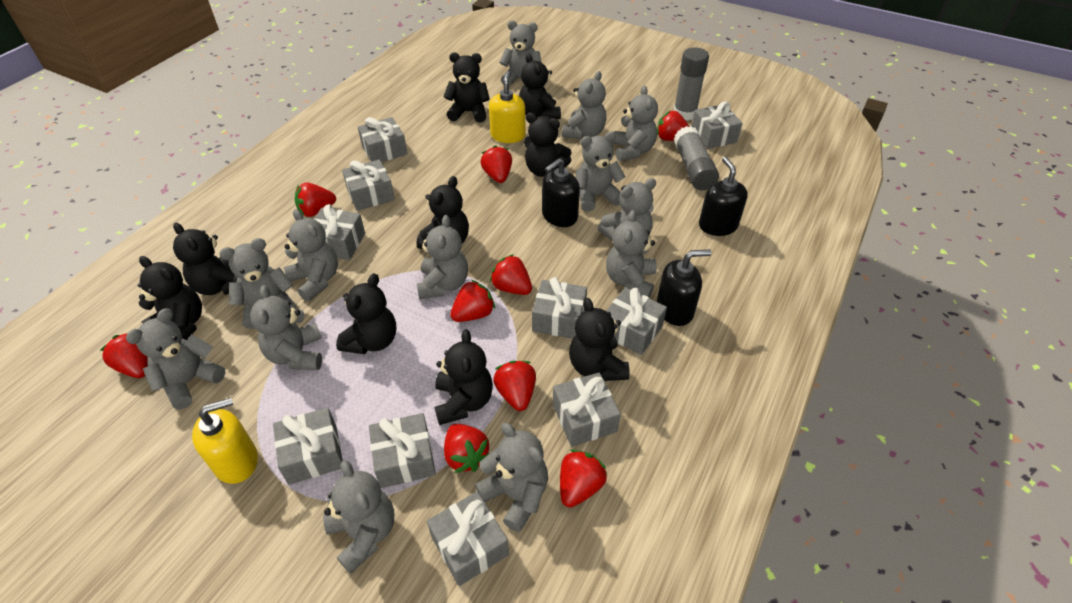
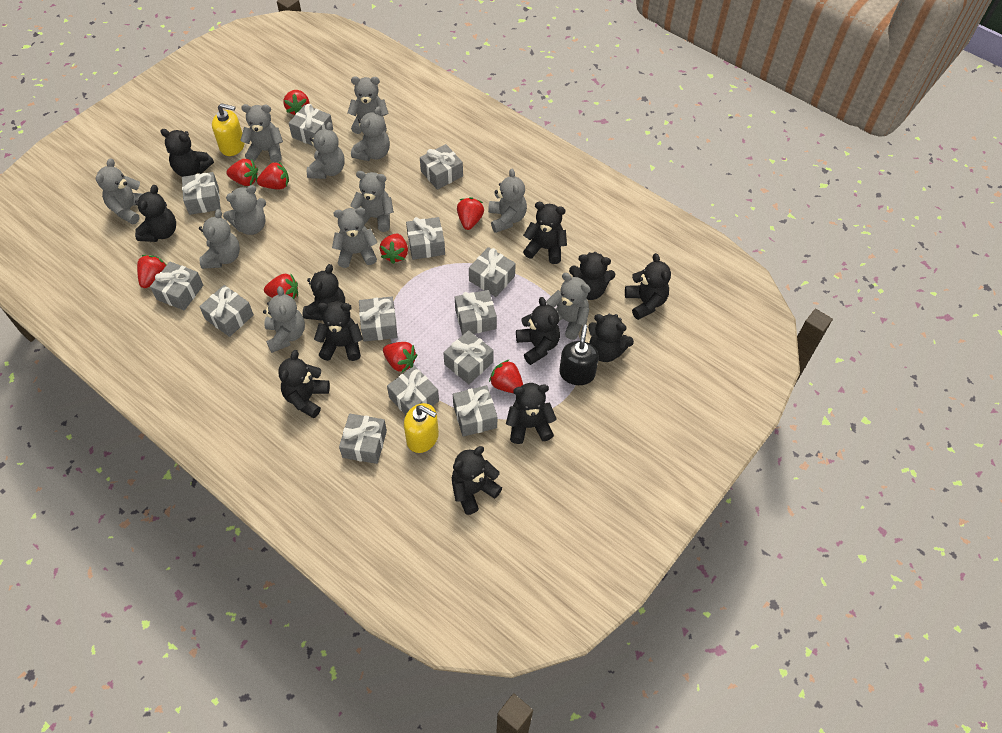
black soap dispenser: [542,158,580,227] [657,249,712,326] [699,157,748,236] = 3 -> [559,325,599,385] = 1
black teddy bear: [138,256,202,340] [173,223,237,295] [336,273,396,354] [417,176,469,249] [434,329,493,425] [443,52,490,123] [519,53,561,119] [524,113,572,177] [569,298,630,381] = 9 -> [135,185,176,242] [160,129,214,177] [278,350,330,418] [302,264,345,321] [314,301,363,361] [452,446,502,515] [506,383,556,444] [516,297,560,365] [523,202,567,264] [569,252,615,300] [588,314,634,362] [625,253,671,320] = 12
grey gift: [273,408,343,485] [313,204,365,260] [342,159,395,211] [358,117,407,162] [369,413,436,488] [427,492,509,586] [532,277,587,339] [553,373,621,447] [606,287,667,355] [692,102,743,149] = 10 -> [150,262,203,310] [182,172,221,215] [199,285,254,337] [289,104,333,146] [339,414,387,464] [359,297,397,342] [387,366,439,415] [406,217,445,260] [420,144,463,190] [443,330,494,384] [453,385,497,437] [455,290,497,335] [469,247,516,297] = 13
grey glue stick: [673,47,709,120] [674,126,719,190] = 2 -> none = 0
grey teddy bear: [126,308,226,410] [219,238,297,329] [250,285,322,370] [284,209,338,301] [323,460,394,574] [417,215,468,299] [475,423,548,532] [499,20,542,86] [562,71,606,139] [576,132,625,212] [598,178,656,241] [606,210,657,298] [613,86,658,162] = 13 -> [96,158,143,224] [199,209,240,269] [223,185,266,235] [240,104,283,162] [263,286,305,353] [307,122,345,179] [332,207,378,268] [348,76,389,134] [350,171,394,232] [351,106,390,161] [488,169,527,233] [546,273,591,340] = 12

